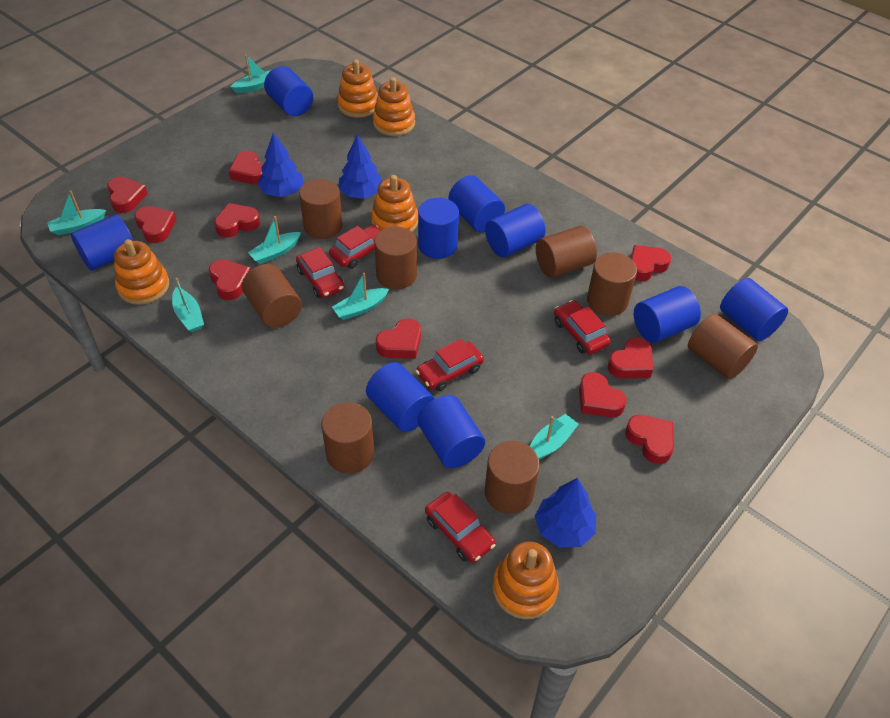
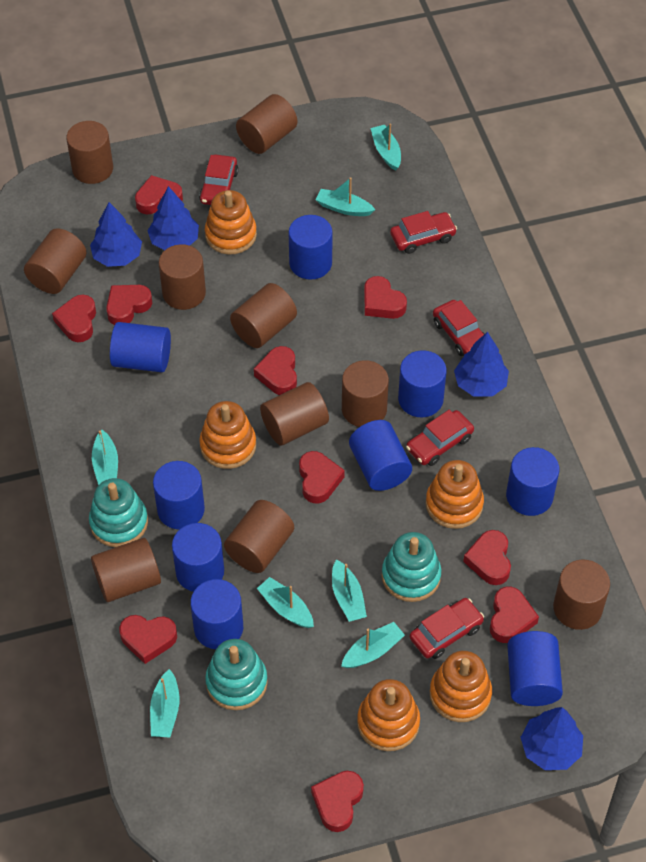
blue tree: [258,133,304,197] [339,134,383,199] [535,478,596,548] = 3 -> [90,202,142,267] [148,186,199,250] [454,332,509,396] [520,707,583,770] = 4
brown cylinder: [242,264,302,328] [299,179,343,239] [321,402,374,474] [374,227,417,289] [485,441,540,514] [536,226,597,278] [587,252,637,316] [688,314,758,379] = 8 -> [24,228,87,294] [66,121,113,184] [91,538,161,602] [159,244,206,310] [224,500,294,573] [230,283,297,348] [236,94,297,154] [260,382,329,445] [342,360,389,427] [553,560,610,630] = 10
turquoise boat: [47,190,106,235] [172,278,204,332] [231,54,271,93] [248,216,301,264] [332,273,389,320] [530,414,579,460] = 6 -> [92,430,118,485] [150,669,179,737] [257,577,314,628] [316,177,375,216] [332,560,367,622] [341,622,405,668] [370,124,401,171] = 7
turquoise stacking toy: none = 0 -> [89,478,148,547] [205,639,268,710] [382,532,441,602] = 3

